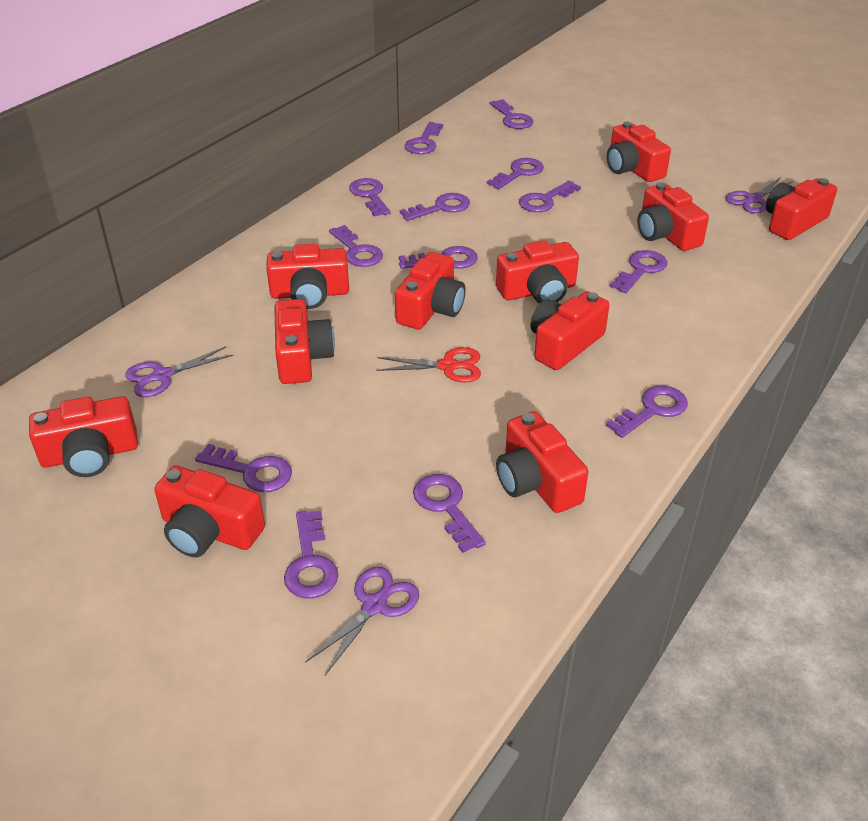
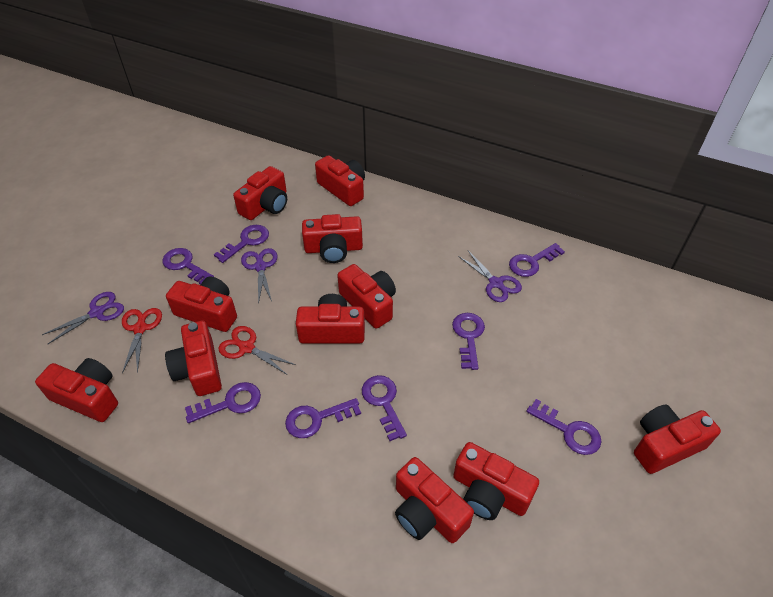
purple key: [195,444,292,492] [284,510,338,599] [329,225,383,267] [349,178,391,217] [399,246,478,269] [400,193,470,221] [404,122,443,154] [413,474,486,553] [487,158,544,189] [490,99,534,129] [519,181,581,212] [606,385,688,438] [610,250,667,293] = 13 -> [162,248,214,284] [185,382,261,423] [214,225,269,263] [285,398,361,438] [362,375,407,441] [452,313,485,370] [509,243,565,277] [526,399,602,455] = 8
red scissors: [376,347,481,382] = 1 -> [122,308,162,373] [218,326,296,375] = 2

